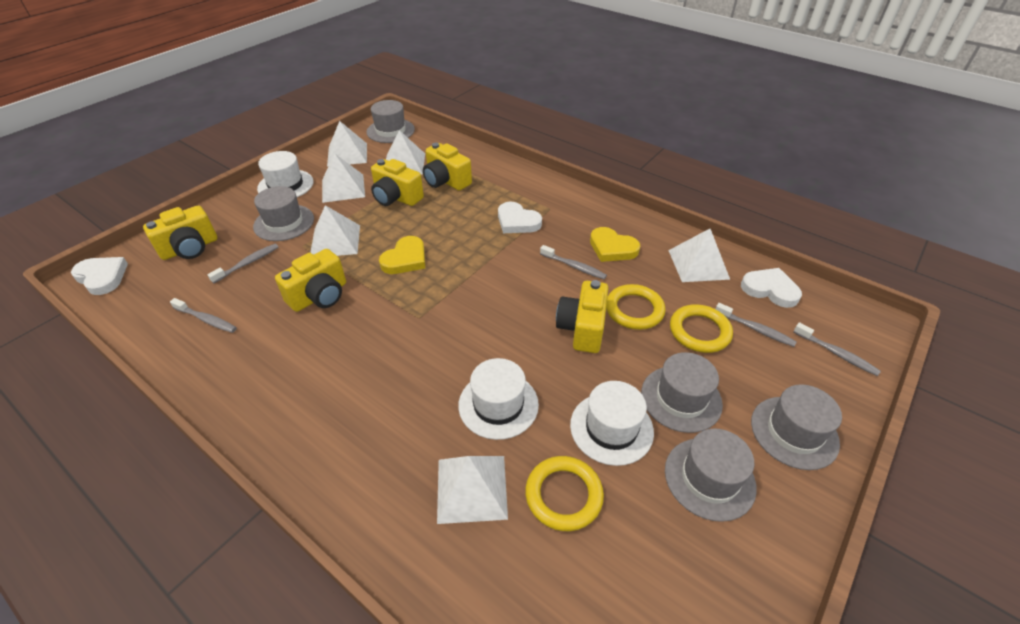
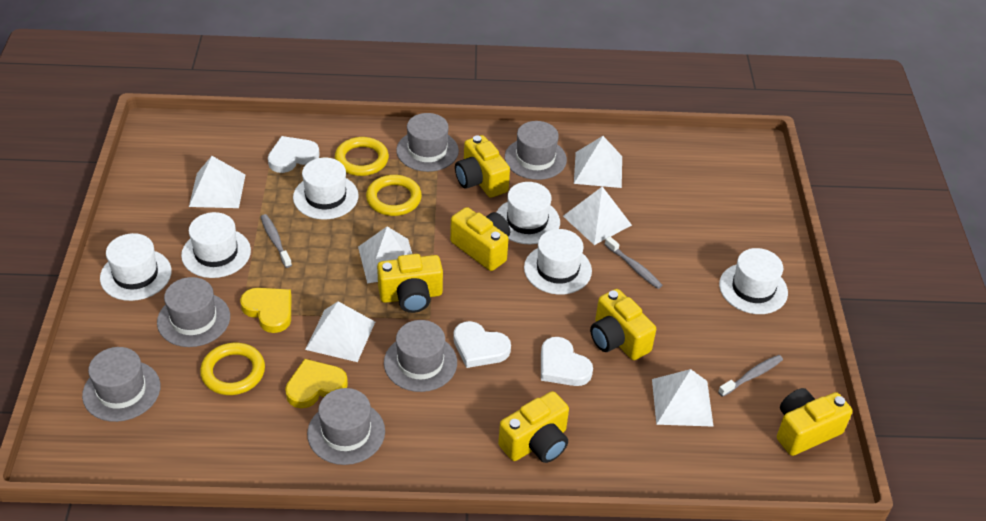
grey hat: [253,186,314,241] [367,100,415,143] [641,352,723,433] [665,428,757,522] [751,384,842,470] = 5 -> [82,347,160,422] [157,277,230,347] [307,388,385,465] [384,320,457,392] [396,113,459,172] [505,121,567,180] = 6
grey toothbrush: [170,298,237,333] [207,244,278,283] [540,245,607,279] [715,303,797,347] [794,322,881,376] = 5 -> [261,214,292,268] [605,236,663,289] [718,355,783,397] = 3
white hat: [257,151,313,197] [458,358,539,440] [570,381,654,466] = 3 -> [100,233,172,301] [181,212,251,278] [293,158,359,219] [496,182,560,244] [524,229,592,295] [719,248,788,314] = 6
yellow camera: [143,205,217,260] [275,249,346,312] [371,159,424,206] [423,143,472,191] [556,280,608,353] = 5 -> [377,254,443,313] [450,207,510,271] [455,135,510,198] [498,391,569,463] [590,289,656,360] [777,388,853,456] = 6

